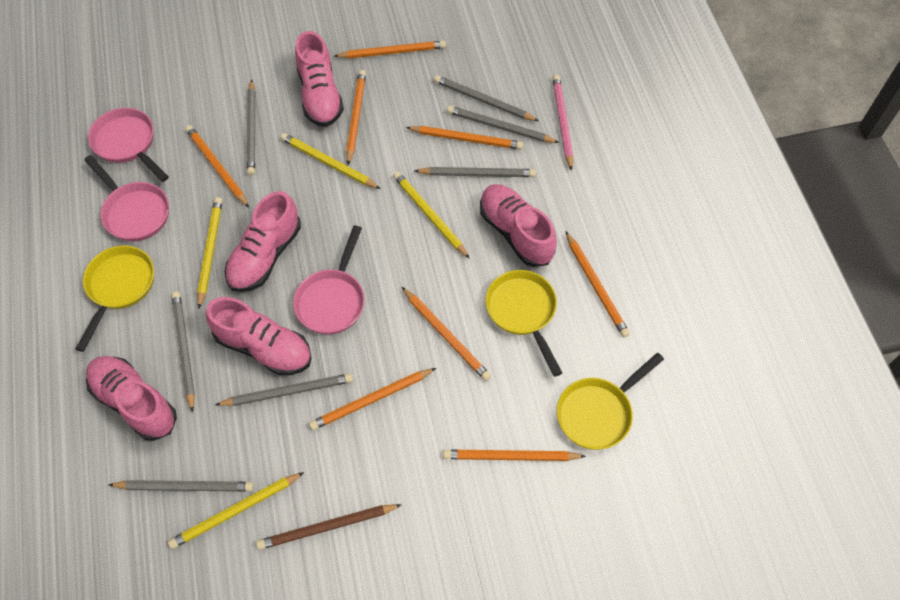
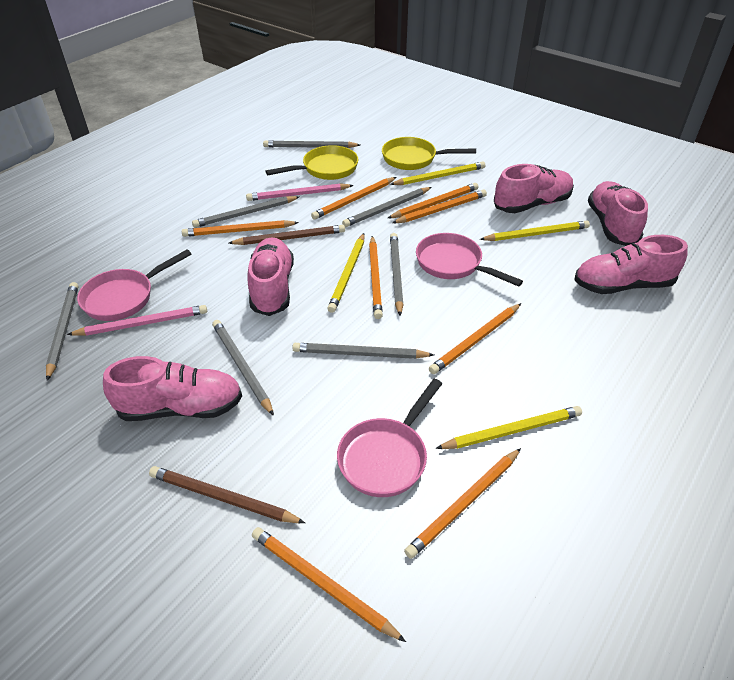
brown pencil: [256,504,402,550] = 1 -> [149,466,305,523] [229,225,345,245] = 2
pink pencil: [553,75,573,171] = 1 -> [67,305,207,336] [246,183,354,201] = 2
yellow pan: [76,246,154,352] [485,270,562,377] [557,353,664,450] = 3 -> [266,145,358,180] [382,137,476,170] = 2

